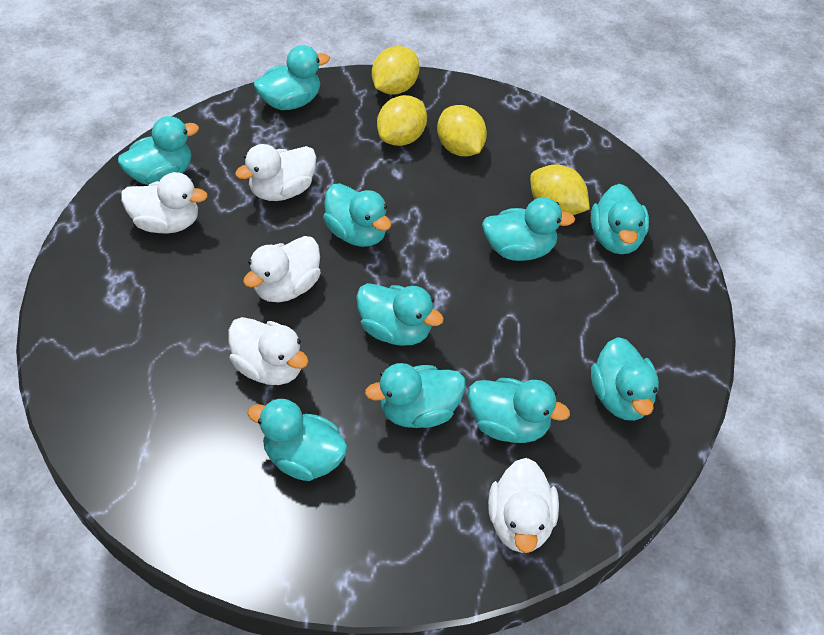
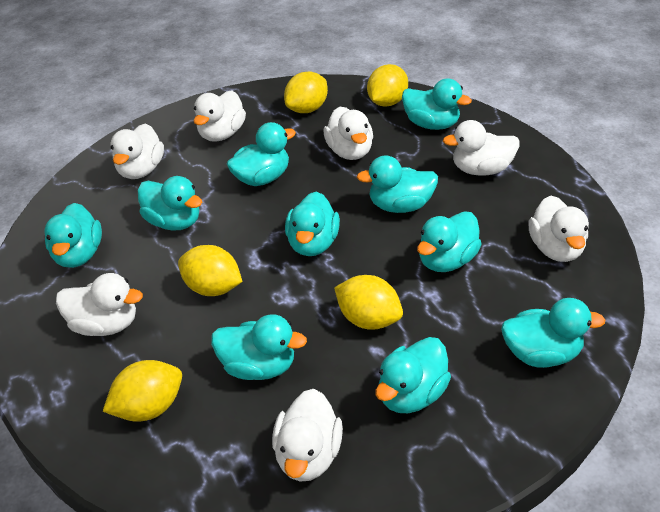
white duck: [121,172,208,234] [228,317,309,385] [235,144,317,201] [243,236,321,302] [488,458,559,553] = 5 -> [56,273,143,336] [110,124,164,179] [194,90,246,142] [272,389,343,482] [324,106,373,160] [443,120,519,176] [528,195,589,262] = 7
yellow lemon: [372,46,419,95] [377,95,427,146] [437,105,487,156] [530,164,590,215] = 4 -> [103,360,182,422] [178,245,243,296] [284,72,328,113] [334,275,403,330] [367,64,408,107] = 5

